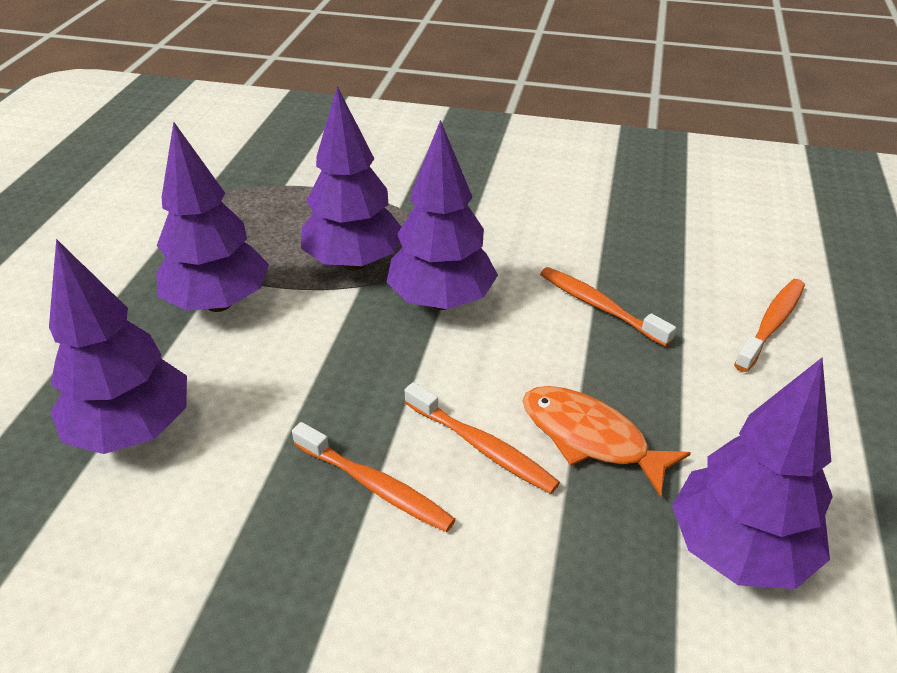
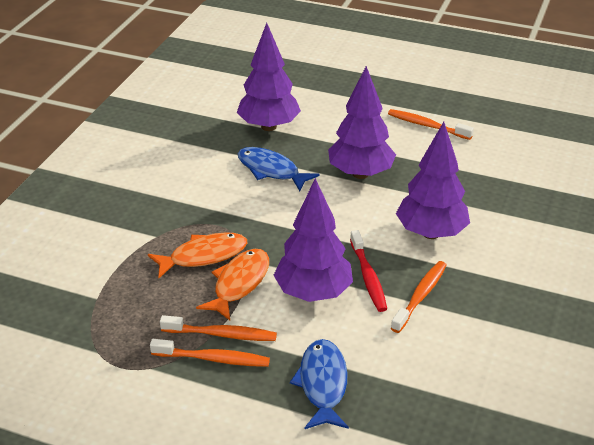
blue fish: none = 0 -> [237,147,320,191] [290,339,349,429] = 2
orange fish: [523,386,691,497] = 1 -> [148,232,247,278] [196,249,269,320] = 2
purple tree: [49,239,187,454] [156,122,269,312] [301,86,401,271] [386,120,498,310] [672,358,833,589] = 5 -> [237,23,301,131] [274,178,353,302] [328,66,396,179] [396,122,470,239] = 4
red toothbrush: none = 0 -> [350,230,387,312] = 1

